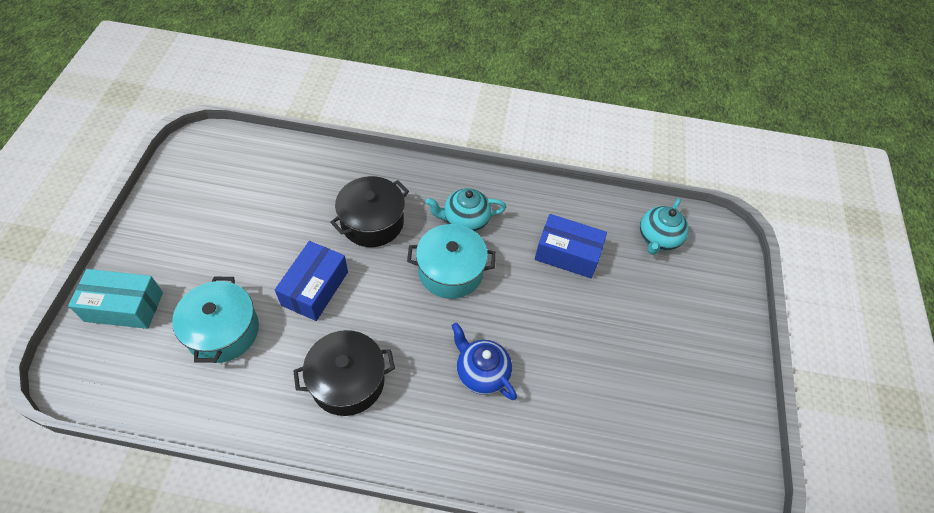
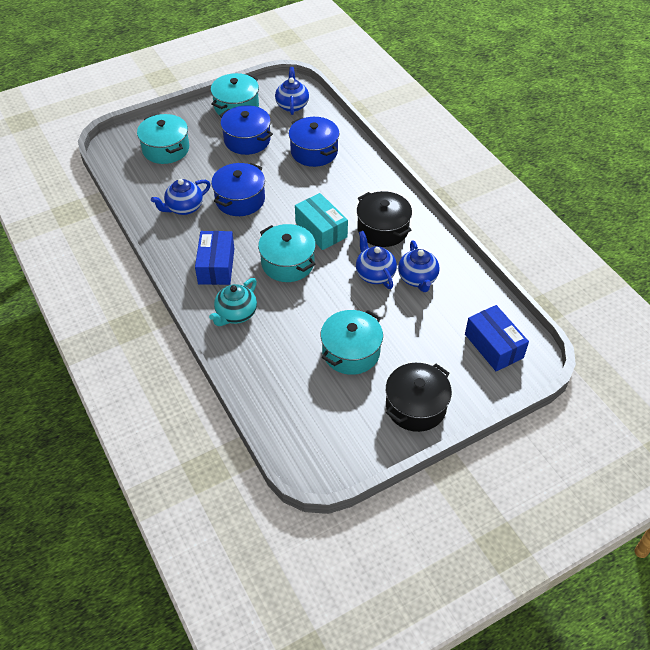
blue pot: none = 0 -> [211,163,265,216] [219,105,273,155] [289,117,340,167] = 3
blue teapot: [452,323,517,400] = 1 -> [151,179,211,215] [275,67,309,115] [356,231,397,289] [398,241,440,292] = 4
turquoise pot: [172,277,259,363] [407,224,496,299] = 2 -> [137,114,189,164] [211,73,259,115] [258,224,316,282] [321,310,383,375] = 4
turquoise teapot: [425,188,506,232] [640,198,689,255] = 2 -> [209,278,257,326] = 1

